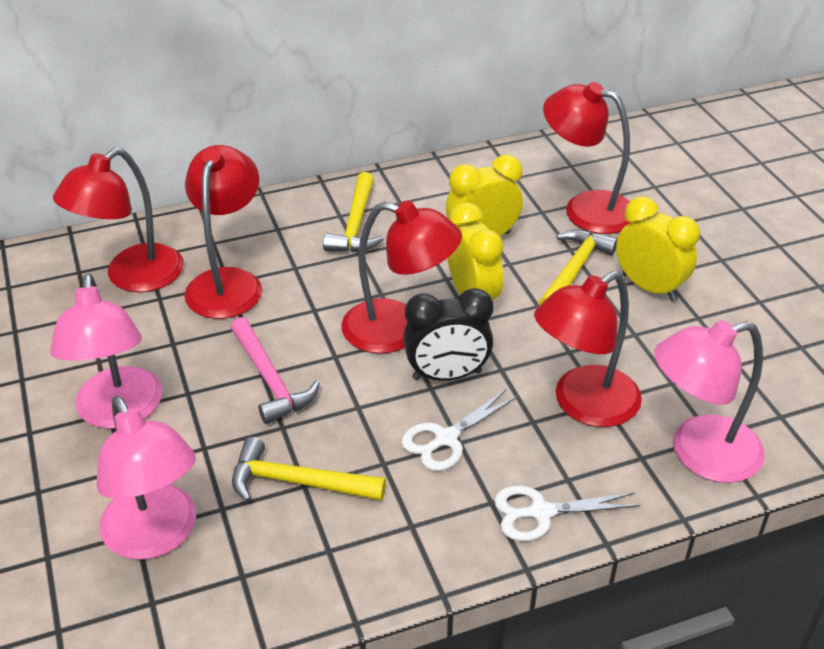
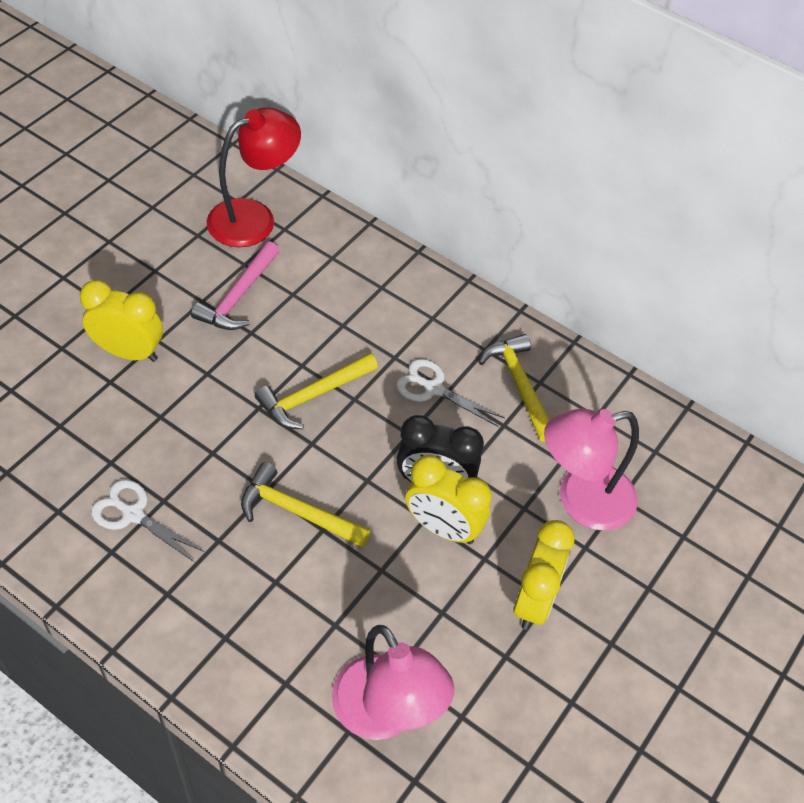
pink lamp: [50,274,162,429] [96,396,196,560] [654,320,765,483] = 3 -> [332,625,454,740] [544,409,639,531] = 2
red lamp: [53,148,184,292] [184,145,262,319] [341,201,462,354] [534,271,642,427] [543,82,631,234] = 5 -> [207,107,301,247] = 1

